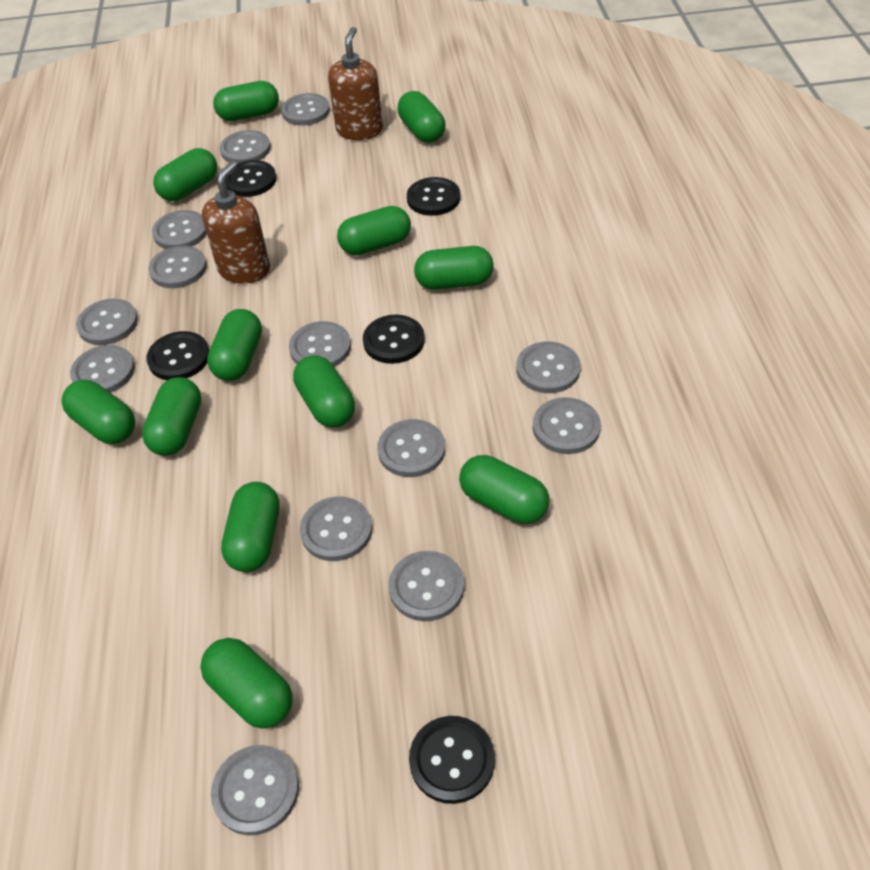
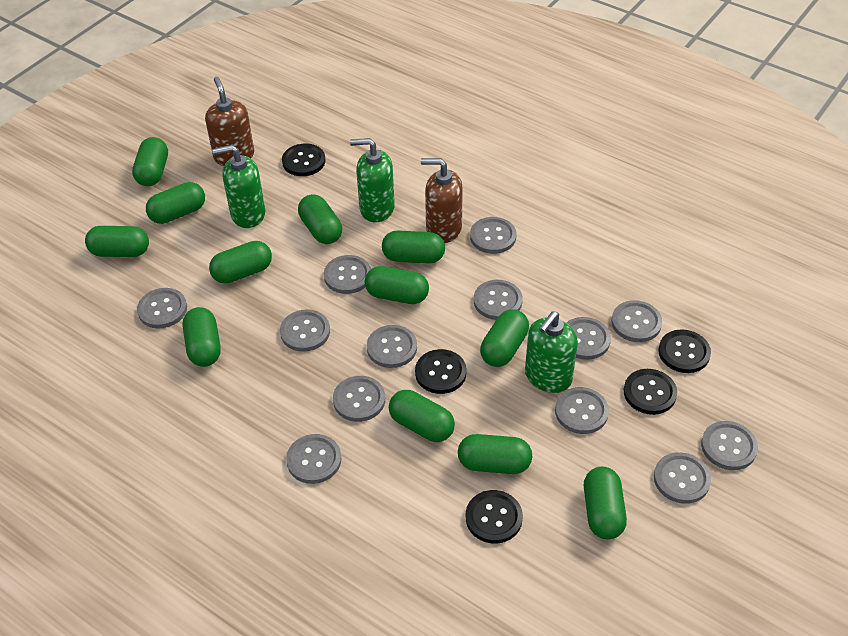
green soap dispenser: none = 0 -> [212,145,265,228] [350,138,395,222] [525,311,578,393] = 3

